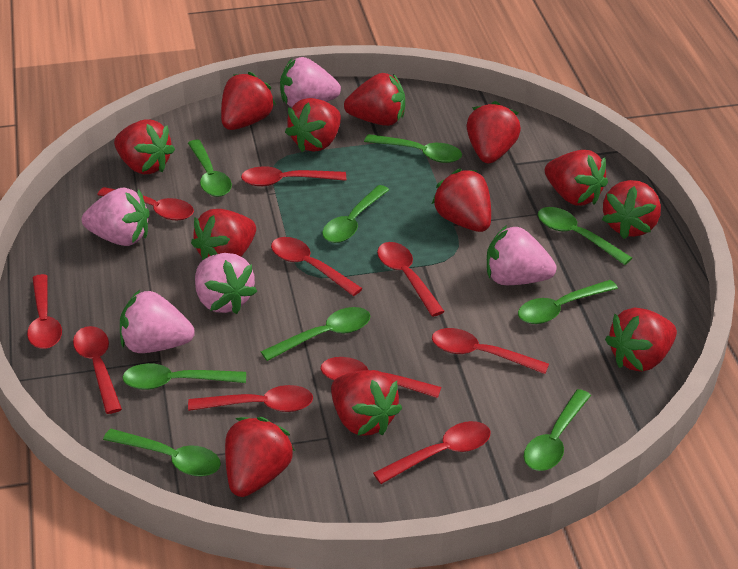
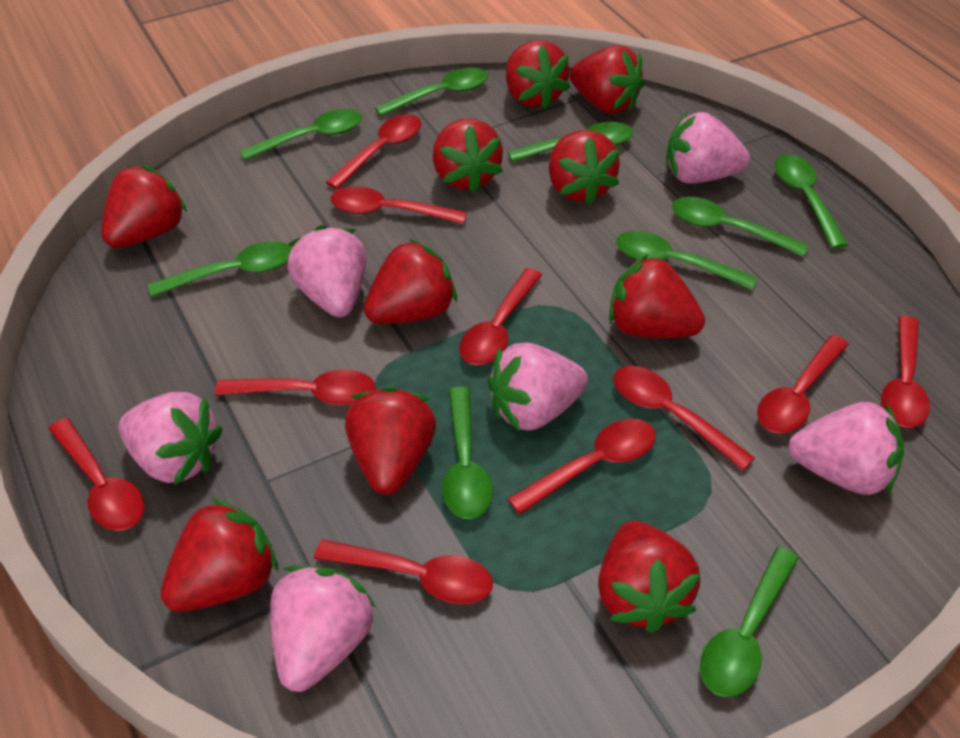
pink strawberry: [82,188,150,246] [120,290,195,353] [195,253,257,314] [280,57,341,107] [487,225,557,285] = 5 -> [118,392,223,485] [270,566,376,692] [287,225,366,317] [487,342,588,432] [666,112,750,184] [788,402,904,495] = 6
red strawberry: [114,120,175,174] [191,209,256,260] [221,72,276,130] [225,417,295,497] [285,98,341,152] [331,370,402,436] [344,73,405,126] [432,169,491,232] [466,101,521,163] [545,150,608,206] [602,180,661,239] [605,308,677,372] = 12 -> [101,165,188,248] [161,498,278,612] [345,386,436,495] [364,239,457,324] [433,119,503,193] [506,40,570,110] [549,130,620,205] [569,45,645,113] [598,521,701,633] [609,254,705,338] = 10

